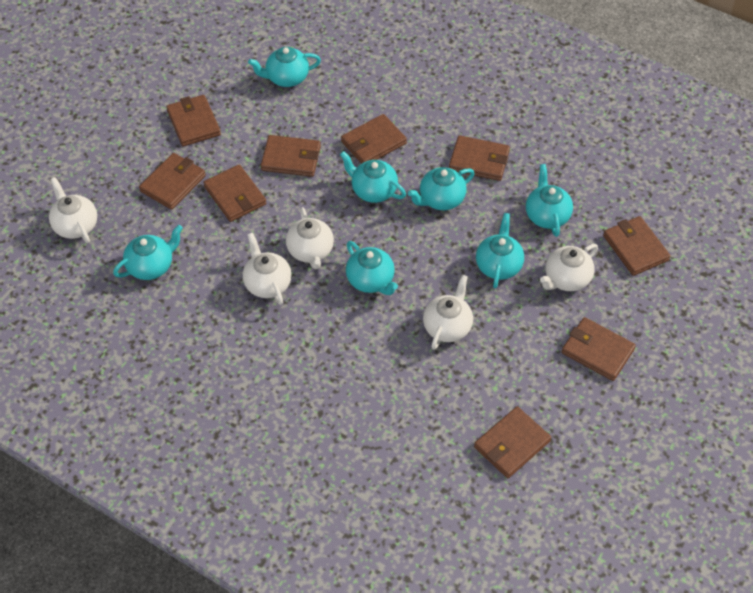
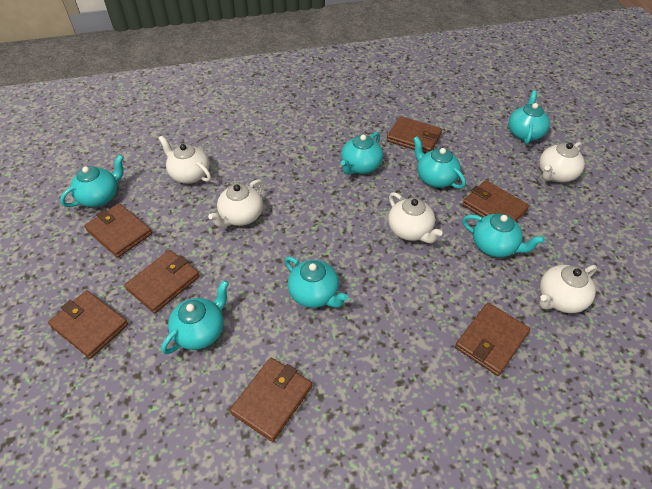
brown wallet: [139,153,206,210] [166,95,221,146] [203,165,267,222] [261,135,321,177] [341,114,407,164] [449,135,510,181] [474,407,551,478] [562,317,636,381] [603,216,671,276] = 9 -> [48,290,128,359] [84,203,152,258] [124,250,200,313] [230,357,312,442] [387,116,442,153] [455,303,530,376] [462,180,529,222] = 7

